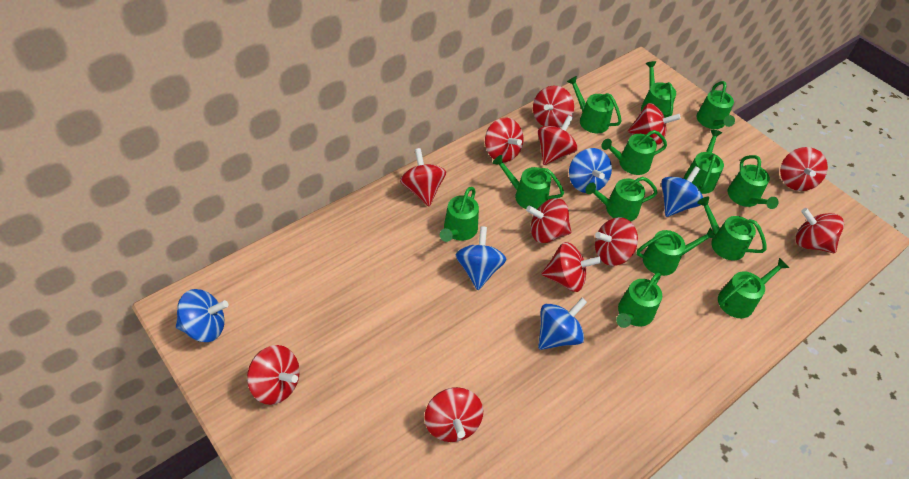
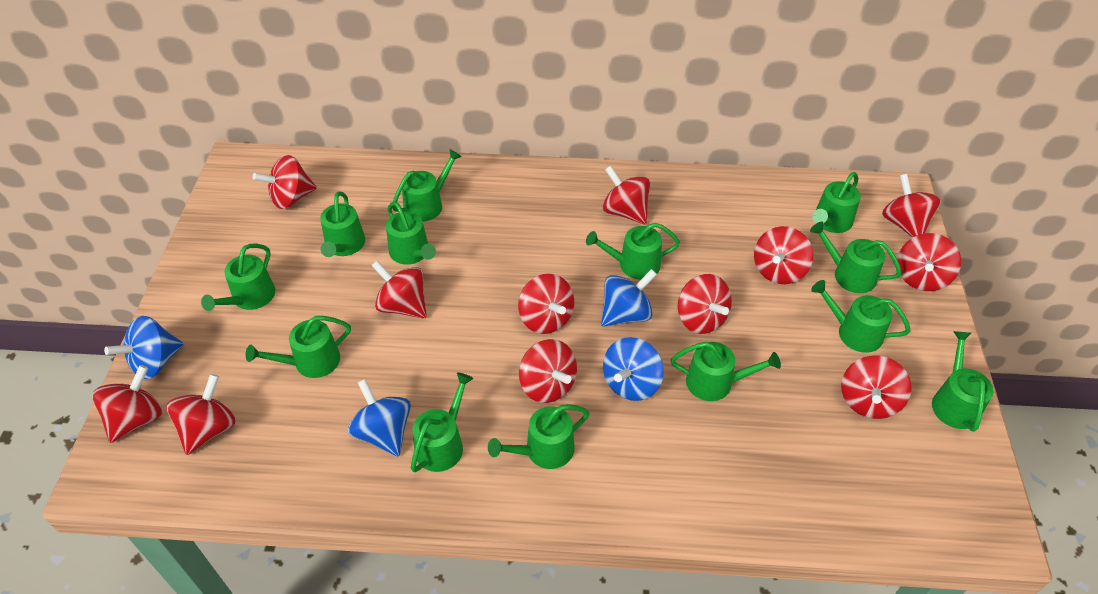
blue spinning top: [176,289,229,342] [456,226,506,290] [538,298,587,350] [569,148,612,193] [661,166,703,217] = 5 -> [104,316,183,379] [348,379,411,456] [601,269,657,327] [603,337,664,401] = 4

